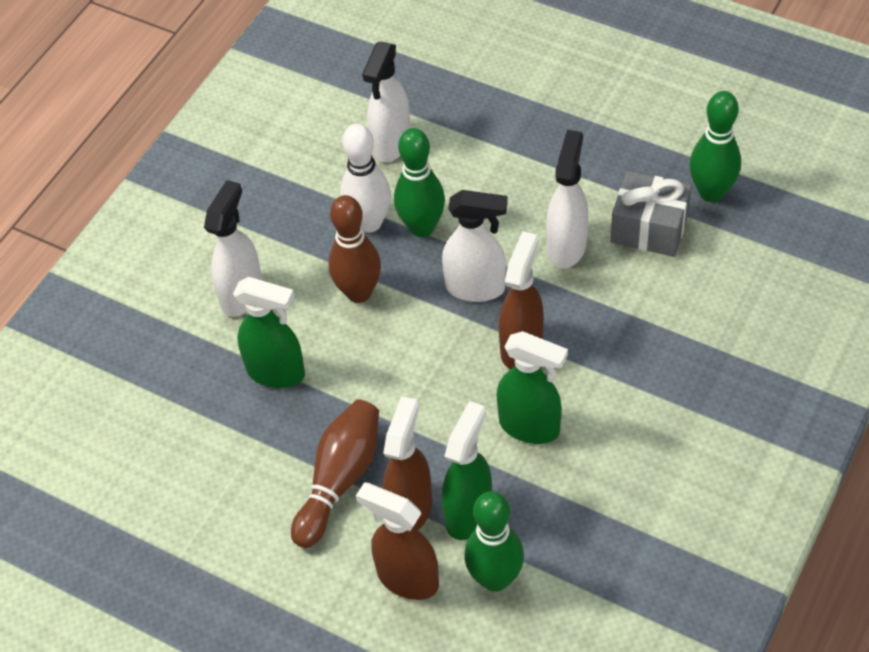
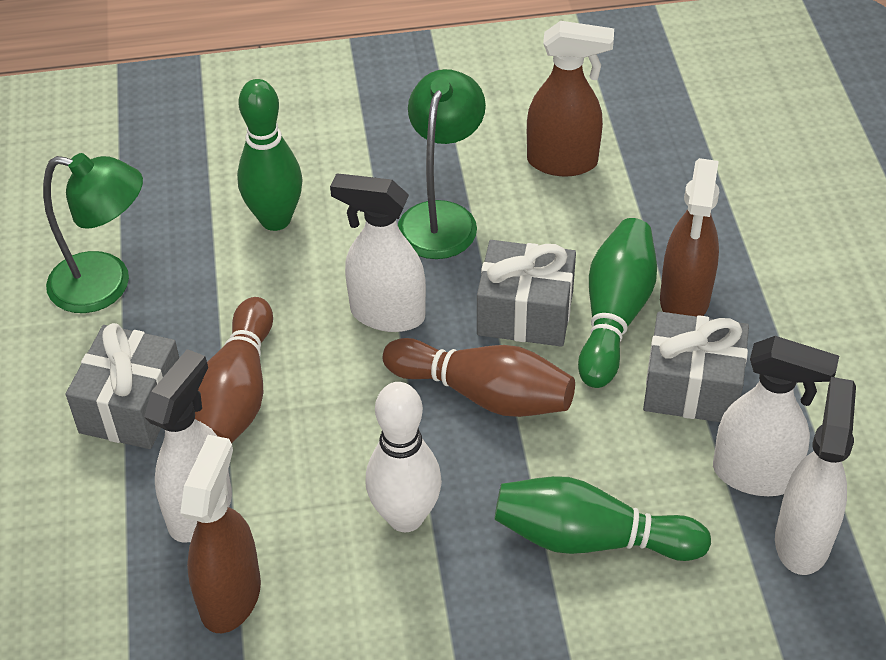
green lamp: none = 0 -> [43,153,143,313] [398,69,486,259] = 2
green spray bottle: [233,277,305,388] [442,401,492,540] [497,331,568,444] = 3 -> none = 0
grey gift: [611,171,692,257] = 1 -> [66,323,179,449] [477,240,576,347] [643,311,749,422] = 3

